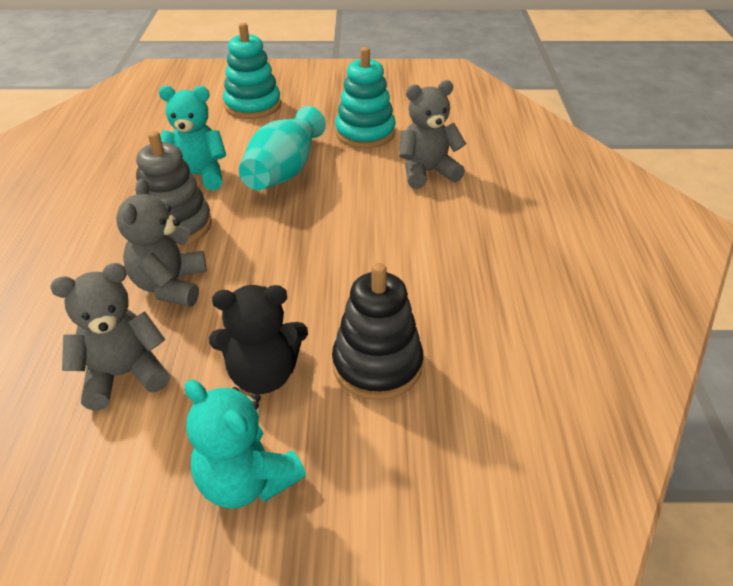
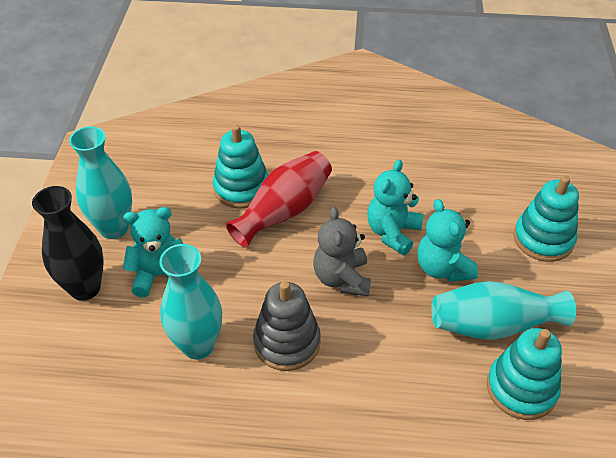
black stacking toy: [332,263,423,400] = 1 -> none = 0
black teddy bear: [209,285,308,394] = 1 -> none = 0
black vase: none = 0 -> [32,186,104,301] = 1
grey teddy bear: [50,263,170,410] [116,179,207,307] [399,80,466,189] = 3 -> [313,207,371,296] = 1
red vase: none = 0 -> [225,151,332,248] = 1
turquoise stacking toy: [223,23,281,119] [335,47,396,148] = 2 -> [213,124,268,208] [487,328,562,420] [514,176,579,262] = 3
turquoise teddy bear: [159,86,226,191] [185,379,306,509] = 2 -> [123,207,183,298] [367,159,423,256] [417,199,478,282] = 3
turquoise vase: [239,106,326,190] = 1 -> [69,126,132,239] [159,244,222,359] [432,281,576,340] = 3

